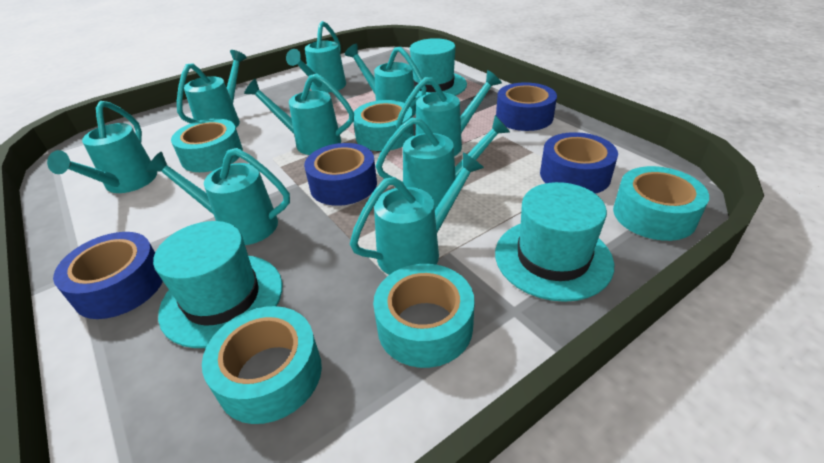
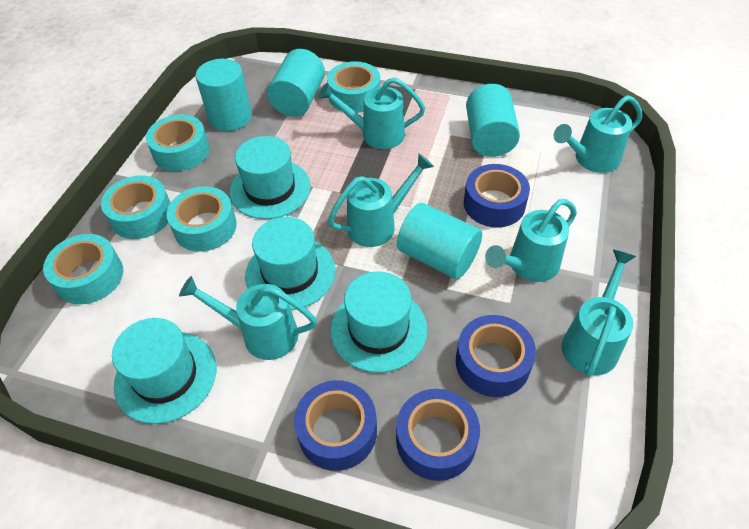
turquoise cylinder: none = 0 -> [196,59,252,131] [267,49,325,117] [397,203,482,279] [466,84,520,157] = 4
turquoise hat: [153,221,283,348] [410,38,467,98] [495,182,614,302] = 3 -> [112,318,216,424] [229,136,311,219] [245,217,335,310] [330,271,427,373] = 4
turquoise watering can: [47,101,157,193] [146,148,290,245] [177,50,247,127] [244,74,354,155] [286,21,346,93] [344,44,427,116] [350,153,484,275] [376,115,510,209] [396,70,502,156] = 9 -> [179,276,317,360] [318,77,425,149] [328,154,434,247] [485,199,577,282] [554,95,642,173] [562,249,636,377] = 6

